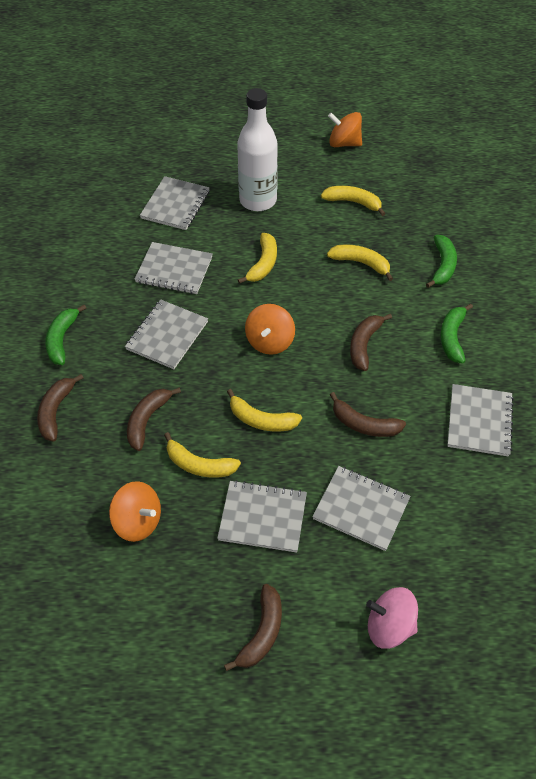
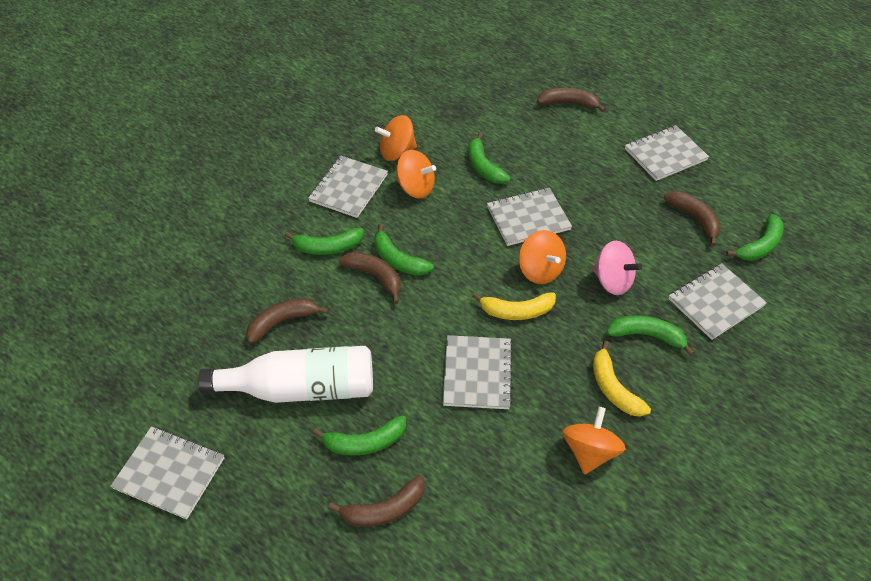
green banana: [45,305,86,365] [426,235,457,288] [440,304,473,363] = 3 -> [285,228,364,255] [313,415,406,456] [374,224,434,276] [468,133,510,184] [607,315,694,356] [726,214,784,261] = 6
orange spinning top: [109,481,161,542] [245,304,295,355] [328,112,362,147] = 3 -> [375,115,417,161] [396,150,436,199] [519,230,566,284] [563,407,626,474] = 4
yellow banana: [164,432,241,478] [227,389,302,432] [238,233,277,284] [321,186,386,216] [327,244,393,281] = 5 -> [472,292,556,320] [593,341,651,417] = 2

